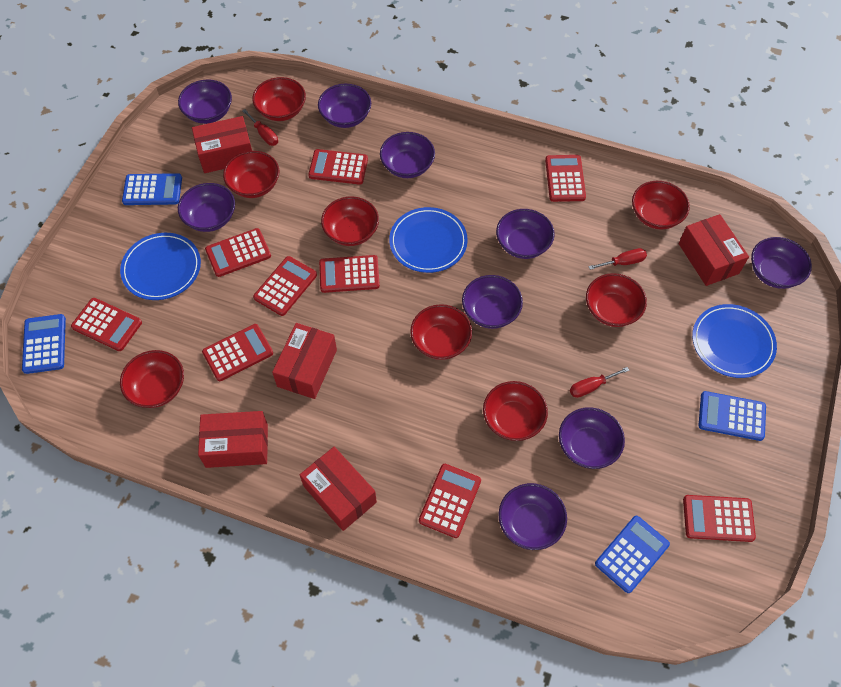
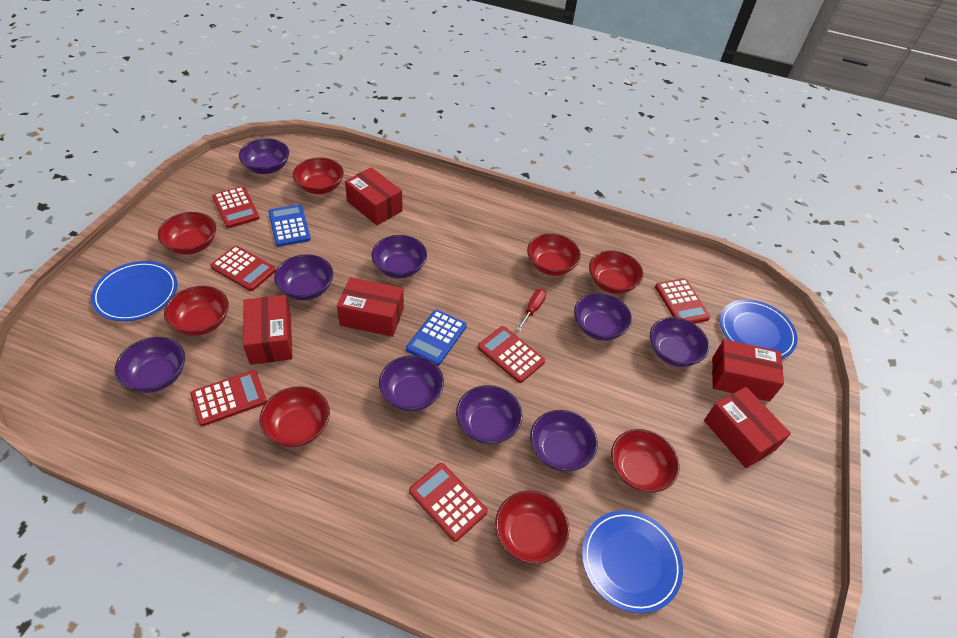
blue calculator: [22,314,66,374] [122,173,182,205] [595,516,670,593] [698,391,766,441] = 4 -> [268,204,311,247] [406,310,467,366] = 2
red calculator: [71,298,142,351] [202,324,273,381] [205,228,271,277] [253,256,317,316] [308,149,368,185] [319,255,380,293] [419,464,481,538] [545,155,586,202] [683,495,756,542] = 9 -> [190,370,267,426] [210,246,276,291] [212,186,260,228] [409,463,488,542] [478,326,545,383] [655,278,710,323] = 6
red screwdriver: [242,109,278,146] [570,367,629,398] [588,248,647,270] = 3 -> [516,289,546,331] = 1

